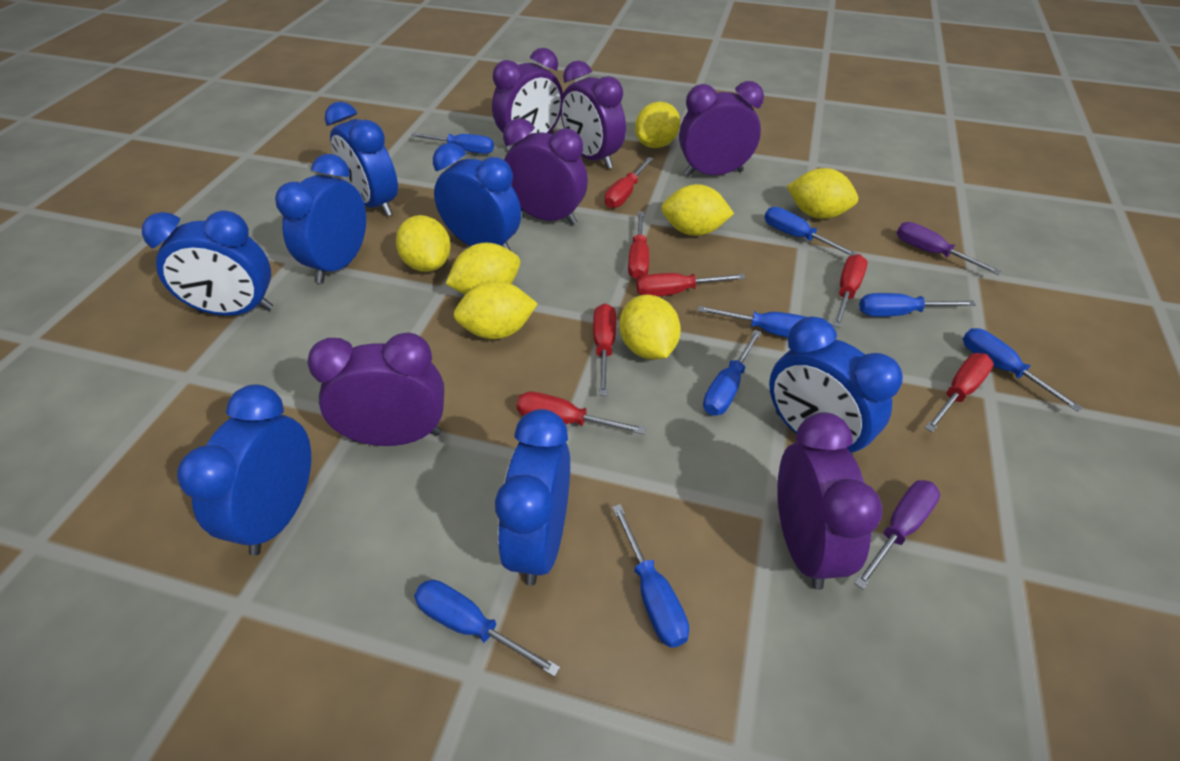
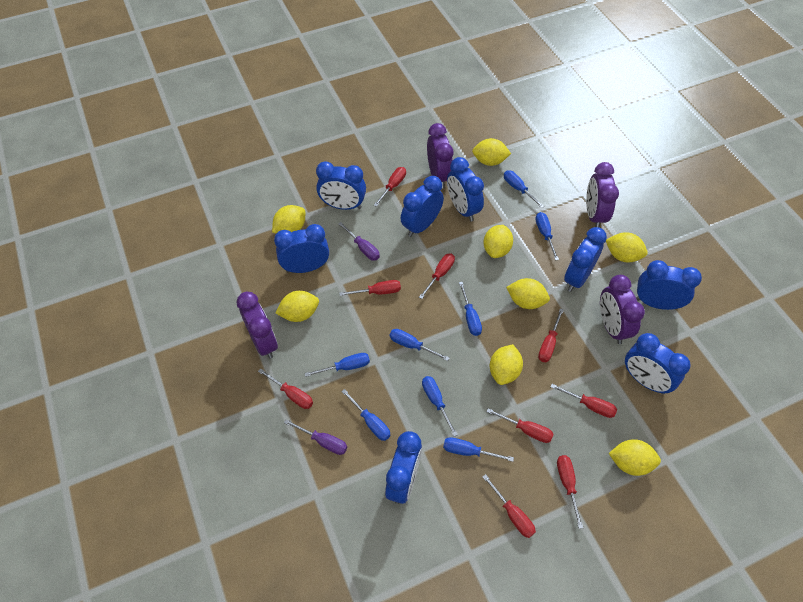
blue clock: [142,210,273,316] [177,385,311,556] [275,154,366,283] [325,101,398,216] [433,143,521,251] [495,409,570,586] [769,316,903,455] = 7 -> [274,224,329,273] [316,161,366,210] [385,431,422,504] [401,176,444,237] [447,157,484,222] [564,227,607,292] [625,333,691,394] [636,260,702,310] = 8
purple clock: [307,332,445,446] [492,48,563,150] [503,118,588,225] [560,60,626,169] [679,81,764,176] [777,412,882,590] = 6 -> [237,292,278,359] [427,123,453,188] [586,162,619,227] [600,275,645,344] = 4
red screwdriver: [516,392,646,434] [593,303,616,396] [605,157,653,208] [628,211,649,280] [636,273,745,296] [833,254,868,328] [925,353,994,432] = 7 -> [258,368,313,409] [339,280,401,296] [374,167,406,207] [419,253,455,299] [482,474,536,538] [486,408,554,443] [538,308,564,362] [551,384,617,418] [557,455,583,529] = 9
yellow lemon: [396,215,451,272] [445,243,520,295] [453,281,538,339] [620,295,681,359] [635,102,680,148] [661,184,734,236] [787,168,858,219] = 7 -> [272,205,305,233] [276,291,319,322] [472,138,511,166] [483,225,513,258] [490,344,523,385] [506,278,550,309] [606,232,648,262] [608,439,661,476] = 8

